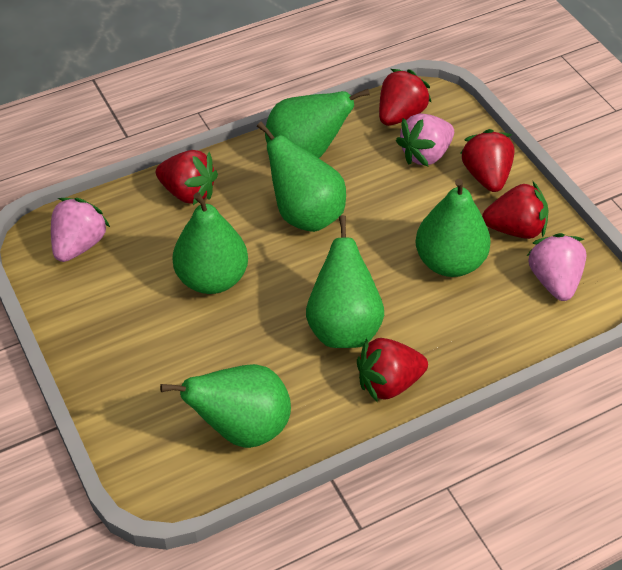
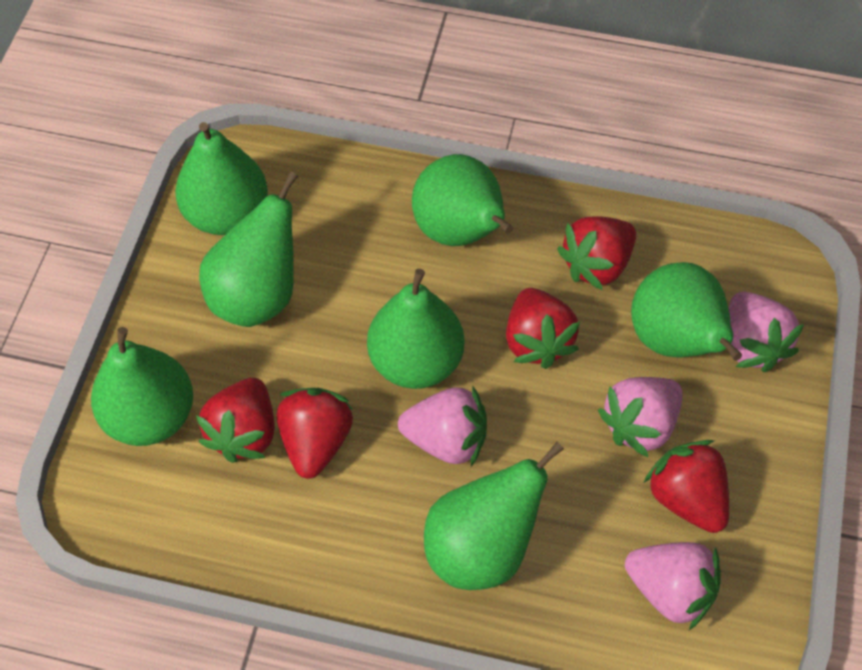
green pear: [160,364,291,448] [172,192,248,294] [257,122,346,232] [265,89,370,158] [306,215,384,348] [416,179,491,277] = 6 -> [91,327,193,446] [175,122,268,235] [199,171,298,327] [367,269,464,389] [412,154,513,246] [424,442,564,590] [631,262,742,361] = 7
pink strawberry: [51,198,110,262] [396,113,454,167] [527,233,587,301] = 3 -> [398,386,487,467] [598,377,683,457] [625,542,721,630] [728,292,804,372] = 4

